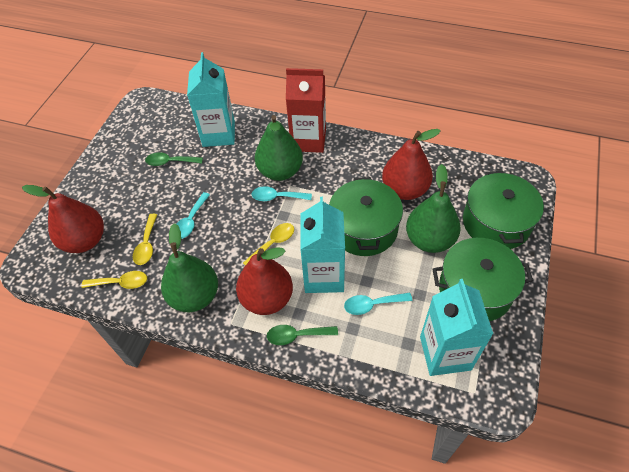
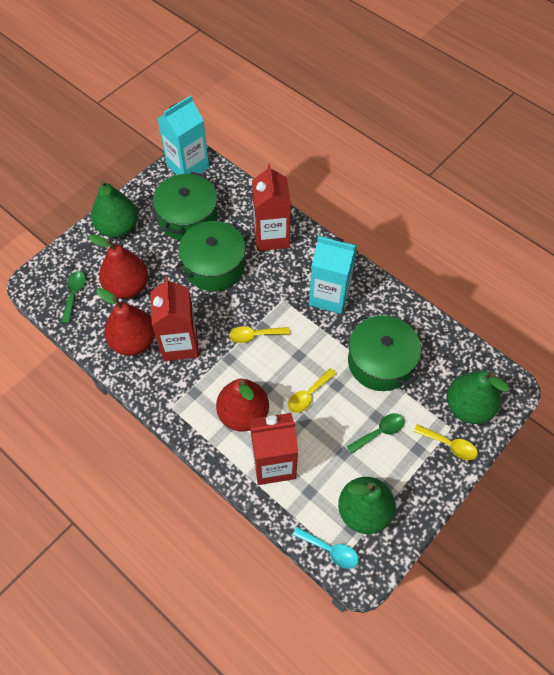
red carton: [286,68,326,153] = 1 -> [150,277,199,361] [249,413,298,485] [252,164,291,251] = 3
turquoise carton: [187,52,235,147] [300,197,345,293] [420,279,493,376] = 3 -> [157,95,209,175] [309,236,357,314] = 2
turquoise spoon: [177,192,210,239] [251,186,312,201] [344,293,412,315] = 3 -> [293,527,359,569] = 1

